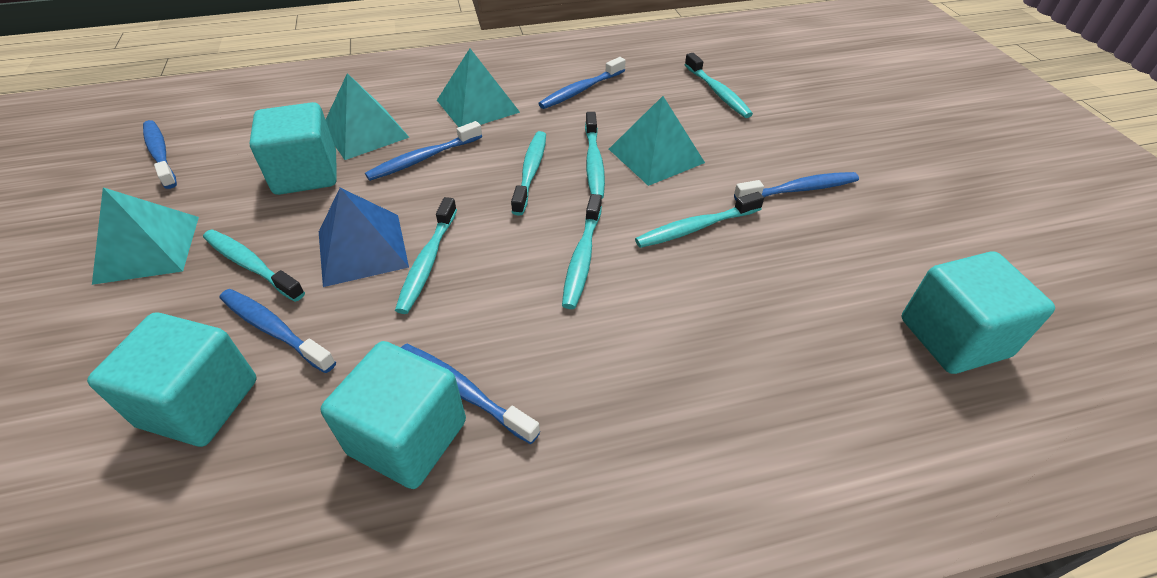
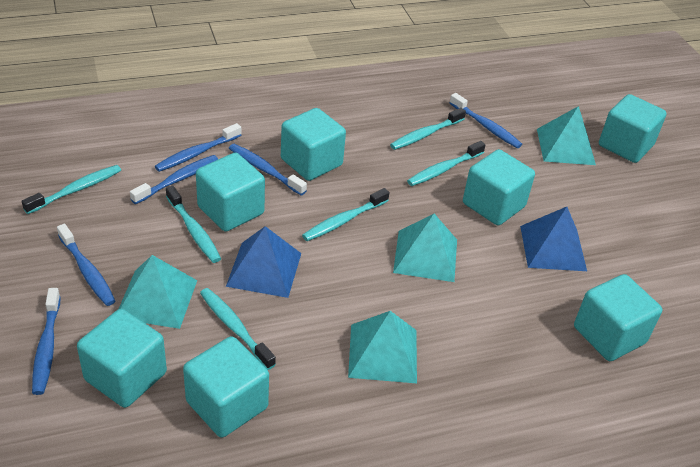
blue pyramid: [319,188,409,287] = 1 -> [226,226,301,298] [520,207,587,271] = 2
turquoise cube: [87,313,257,447] [250,102,337,195] [321,341,466,489] [902,252,1055,374] = 4 -> [77,309,167,408] [183,336,269,438] [196,153,265,232] [281,108,346,181] [463,149,535,225] [574,274,662,361] [599,94,667,163] = 7
turquoise toothbrush: [203,229,305,302] [395,197,457,314] [511,131,546,216] [562,194,602,309] [585,112,605,199] [635,192,764,248] [685,53,753,118] = 7 -> [22,165,121,214] [166,186,221,263] [200,288,276,370] [302,188,389,241] [390,108,466,150] [407,141,486,186] = 6

